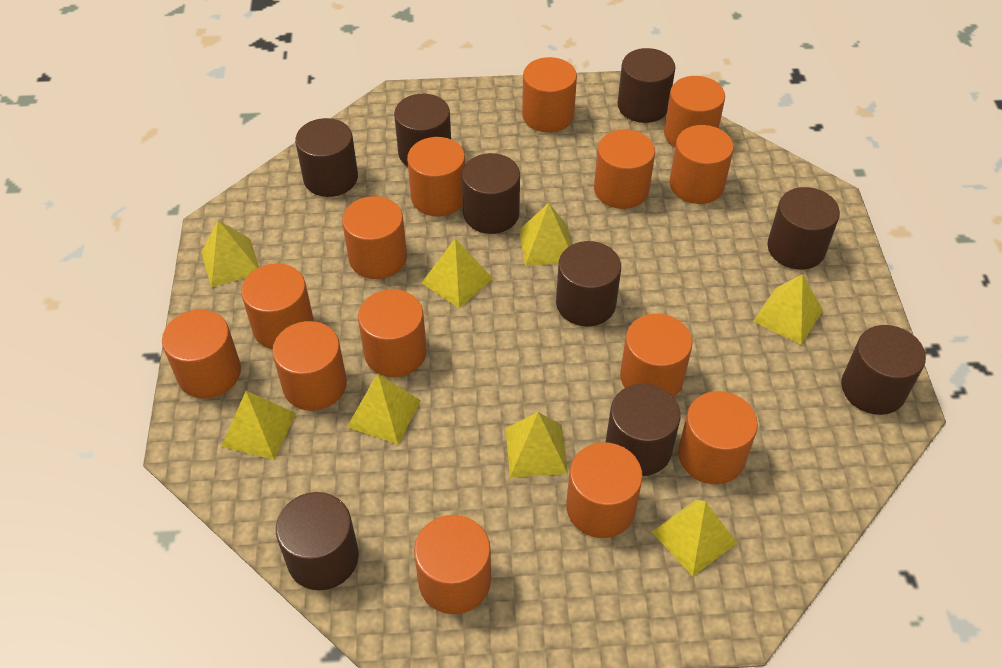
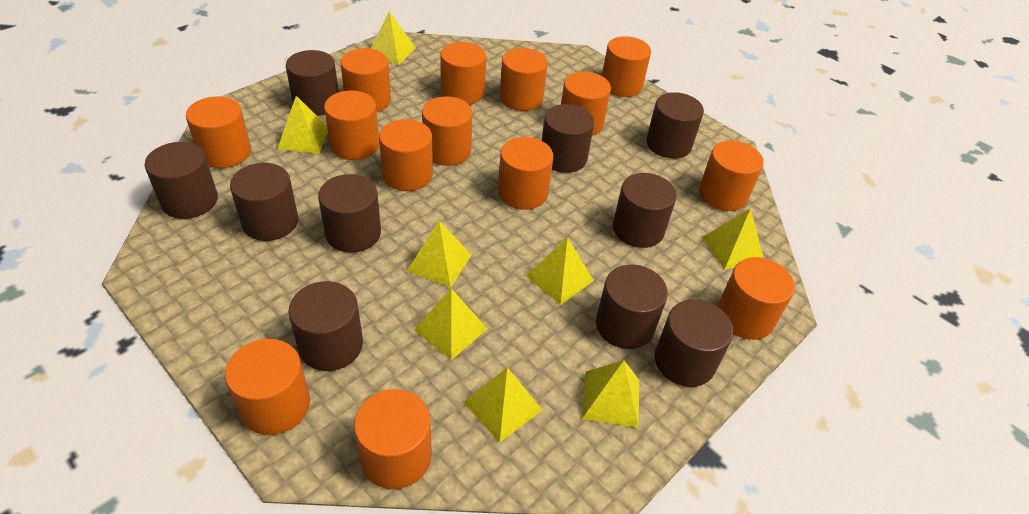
brown cylinder: [276,492,359,590] [295,118,358,197] [394,94,451,167] [462,153,520,234] [556,241,621,326] [606,383,681,476] [618,48,676,123] [767,187,840,270] [841,325,926,415] = 9 -> [145,142,218,219] [230,163,298,241] [286,50,339,116] [288,281,363,371] [318,174,381,253] [542,104,594,173] [596,264,668,349] [613,173,677,248] [646,92,704,159] [655,299,733,387] = 10

